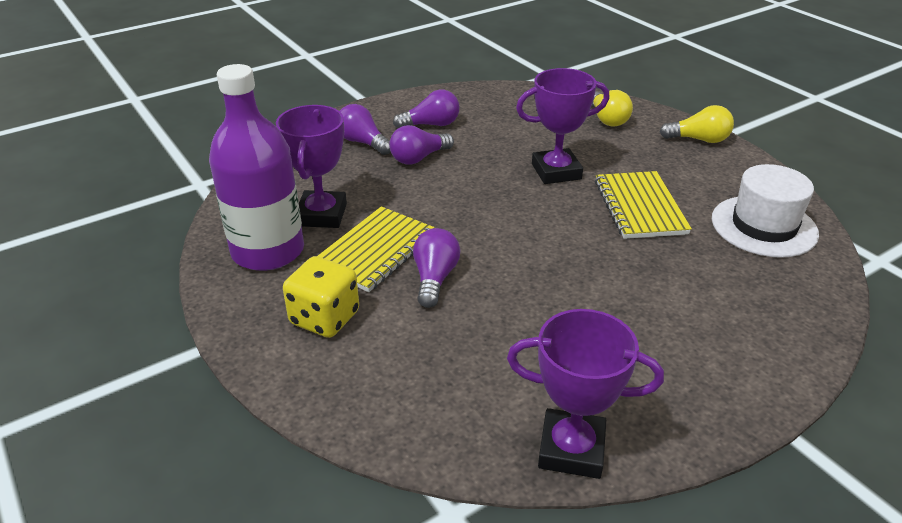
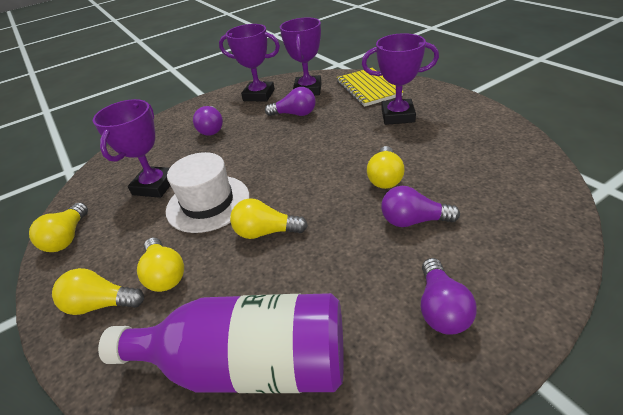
purple trophy: [276,105,347,228] [507,309,664,479] [516,68,610,184] = 3 -> [93,99,171,198] [219,24,280,102] [280,17,321,95] [362,33,439,125] = 4
yellow dice: [283,256,359,338] = 1 -> none = 0
yellow light bulb: [592,90,633,126] [660,105,734,143] = 2 -> [29,202,88,252] [52,268,144,315] [137,237,184,292] [230,198,308,239] [367,146,404,189] = 5
yellow notebook: [318,206,435,292] [595,171,692,239] = 2 -> [337,68,403,107] = 1

